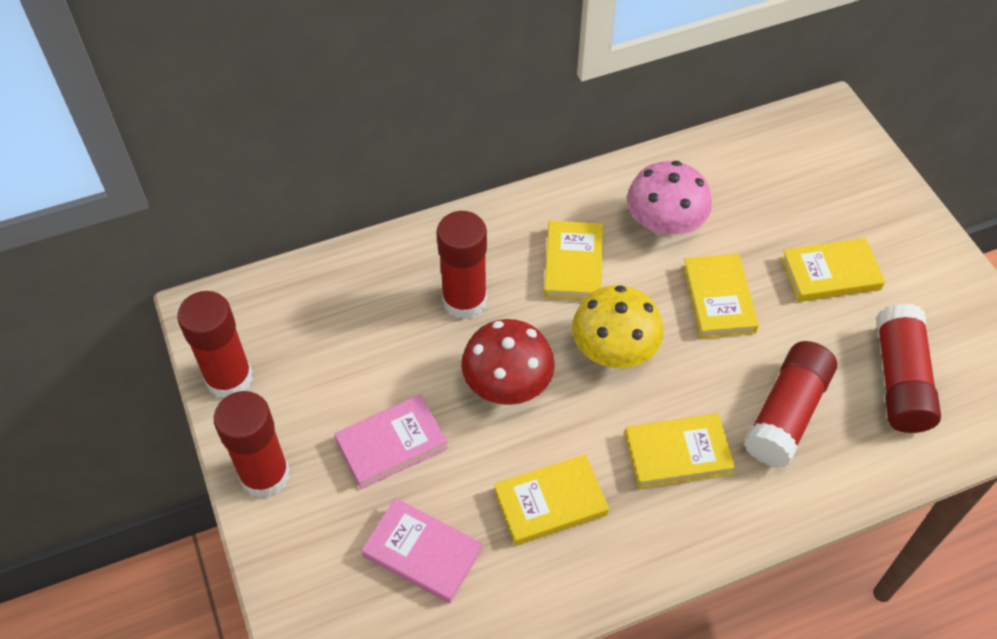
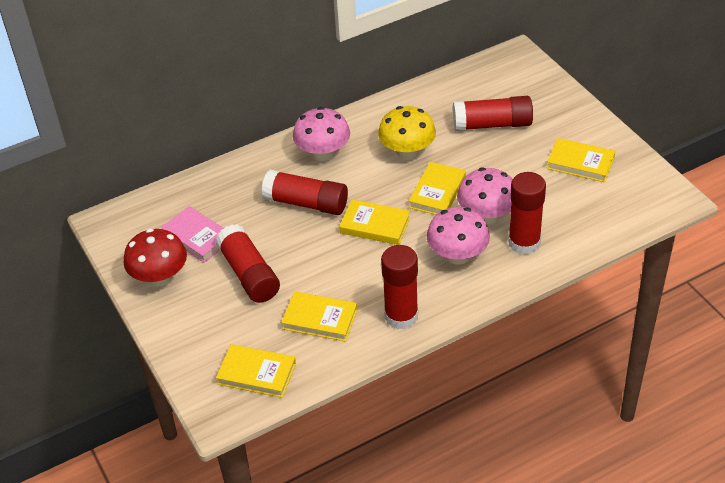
pink book: [335,395,448,489] [361,498,482,603] = 2 -> [161,206,224,263] = 1
pink mushroom: [627,161,712,237] = 1 -> [293,107,350,161] [427,207,490,265] [457,168,513,224] = 3

